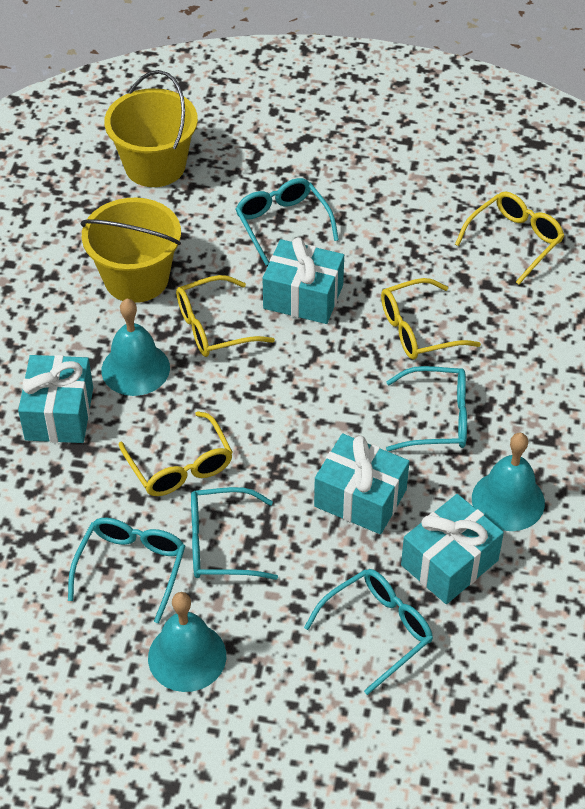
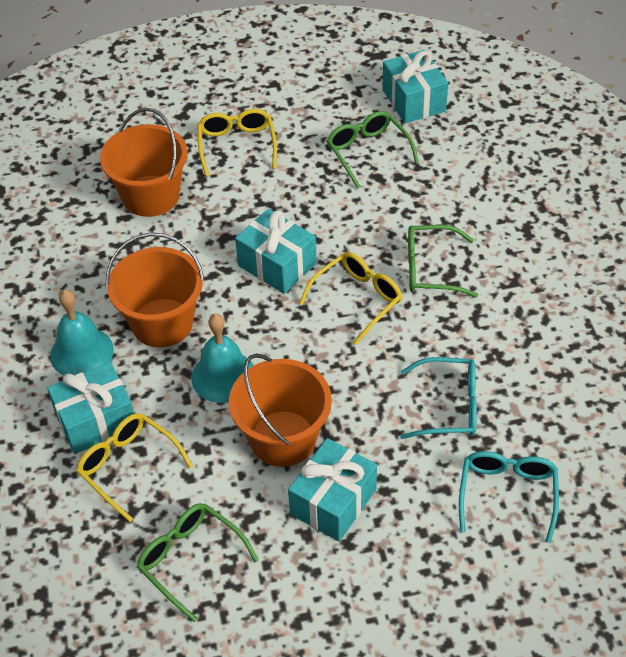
green glasses: none = 0 -> [137,503,259,622] [327,111,419,189] [408,225,478,298] = 3
orange bucket: none = 0 -> [100,108,188,217] [106,232,205,347] [229,353,332,467] = 3
turquoise bell: [102,299,170,396] [148,592,226,692] [472,433,545,531] = 3 -> [50,290,114,376] [191,314,253,403] = 2
turquoise glasses: [68,518,185,623] [191,487,278,580] [236,178,339,265] [304,569,433,695] [386,366,467,451] = 5 -> [400,357,477,439] [459,451,559,543] = 2
yellow bucket: [81,198,181,303] [104,70,198,187] = 2 -> none = 0
yellow glasses: [119,411,233,496] [176,275,275,357] [381,278,481,360] [455,192,564,285] = 4 -> [76,413,193,522] [198,109,277,177] [299,252,402,345] = 3

